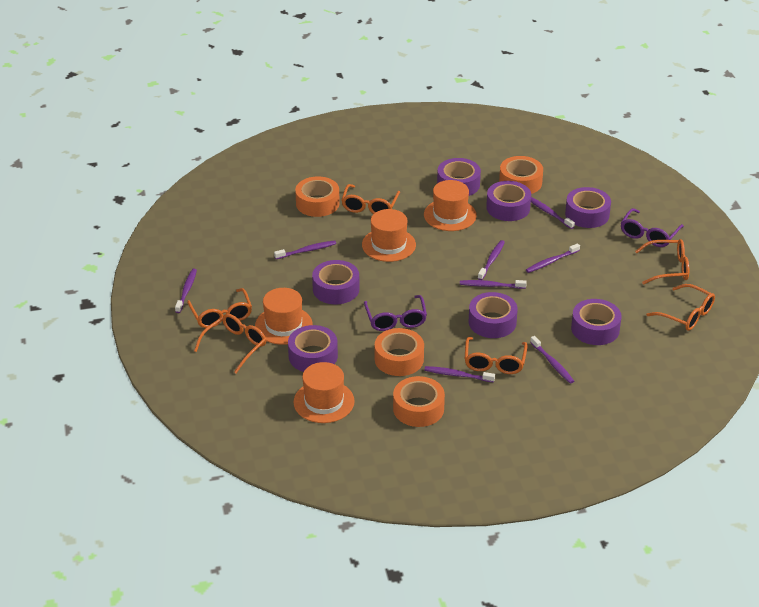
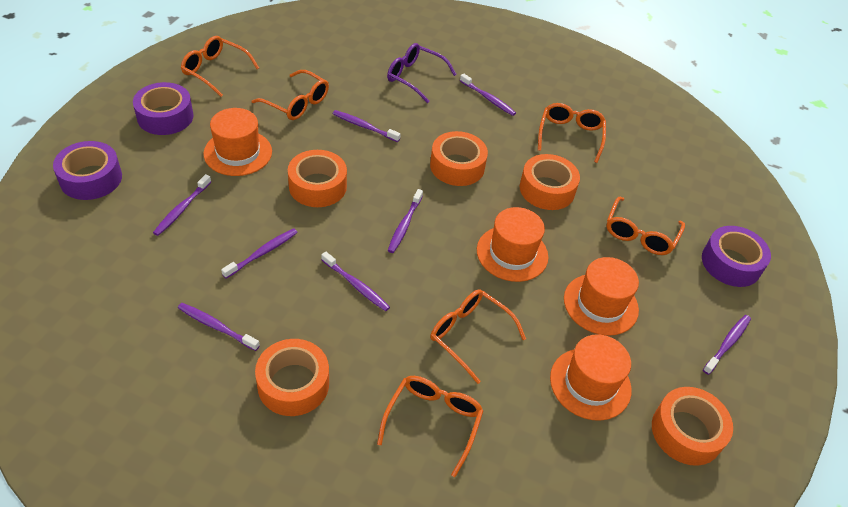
orange tape: [295,176,340,217] [375,328,424,376] [393,376,445,427] [499,156,543,194] = 4 -> [255,339,329,416] [288,150,347,207] [430,131,488,186] [520,154,580,210] [652,387,733,466] = 5
purple glasses: [364,295,427,331] [621,208,684,247] = 2 -> [387,43,457,103] = 1
purple tape: [288,325,338,372] [312,260,360,304] [437,158,481,196] [469,292,518,338] [486,181,531,221] [565,187,611,228] [571,299,622,345] = 7 -> [53,141,122,200] [133,82,194,135] [702,226,771,287] = 3

